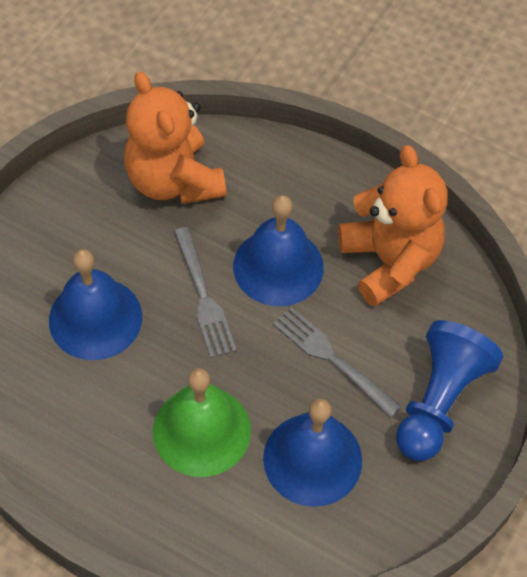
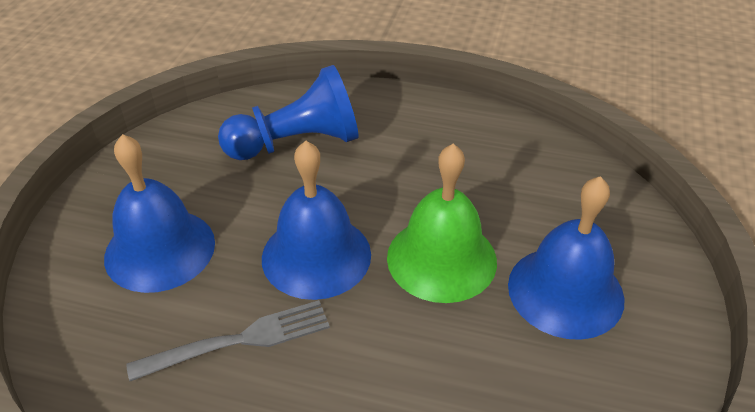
grey fork: [174,227,236,358] [273,307,402,418] = 2 -> [126,300,330,381] = 1
orange teddy bear: [124,71,226,204] [338,145,448,307] = 2 -> none = 0

